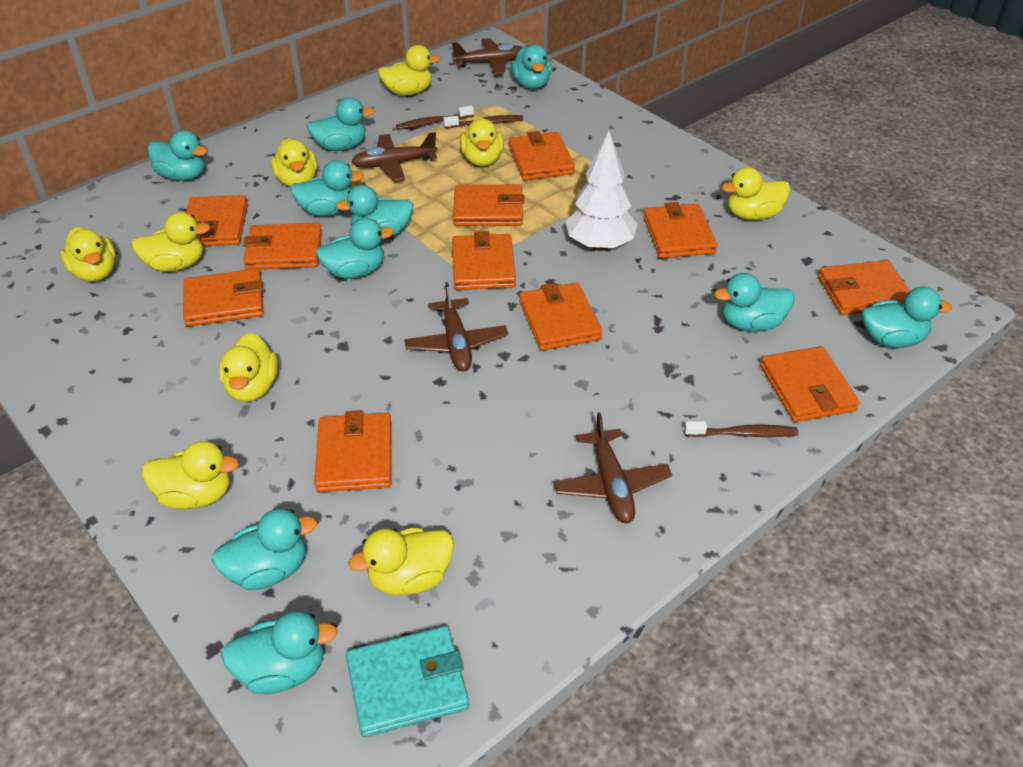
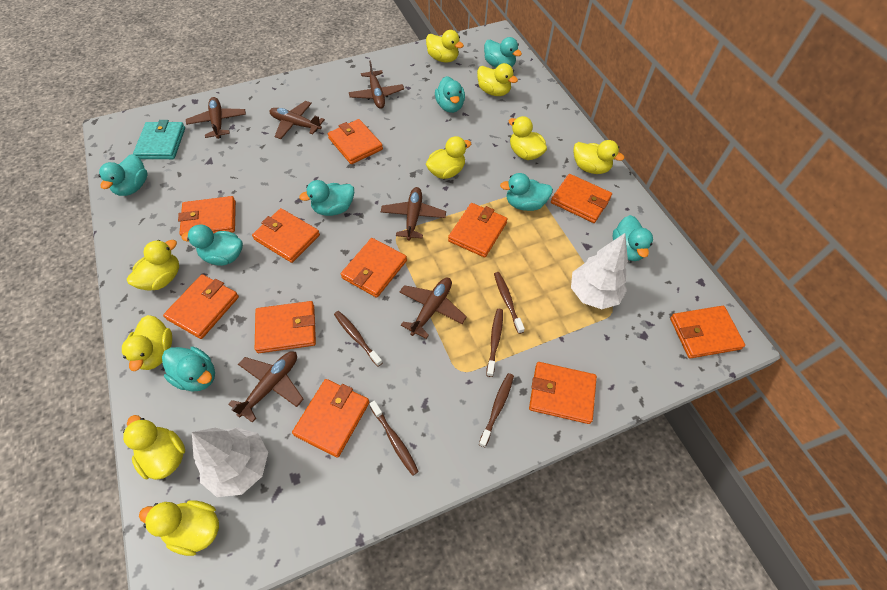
brown plane: [351,132,437,181] [404,282,508,371] [452,38,523,75] [554,412,672,523] = 4 -> [186,97,246,139] [228,351,304,423] [270,101,325,139] [349,60,404,109] [381,187,446,241] [400,278,467,339] = 6
brown toothbrush: [396,105,474,130] [444,115,523,128] [684,421,798,437] = 3 -> [334,311,383,367] [370,400,419,476] [479,373,514,447] [486,309,503,377] [494,272,525,334] = 5
turquoise duck: [148,130,208,181] [212,508,317,590] [221,611,338,694] [290,160,364,216] [307,97,374,151] [316,217,394,279] [336,185,413,239] [511,45,551,89] [714,273,794,332] [862,287,952,348] = 10 -> [99,154,148,196] [162,347,215,391] [181,224,243,266] [299,180,354,216] [435,76,465,113] [484,37,522,68] [500,173,553,211] [613,215,653,261] = 8
white tree: [565,131,637,251] = 1 -> [192,427,268,497] [571,233,628,309] = 2

